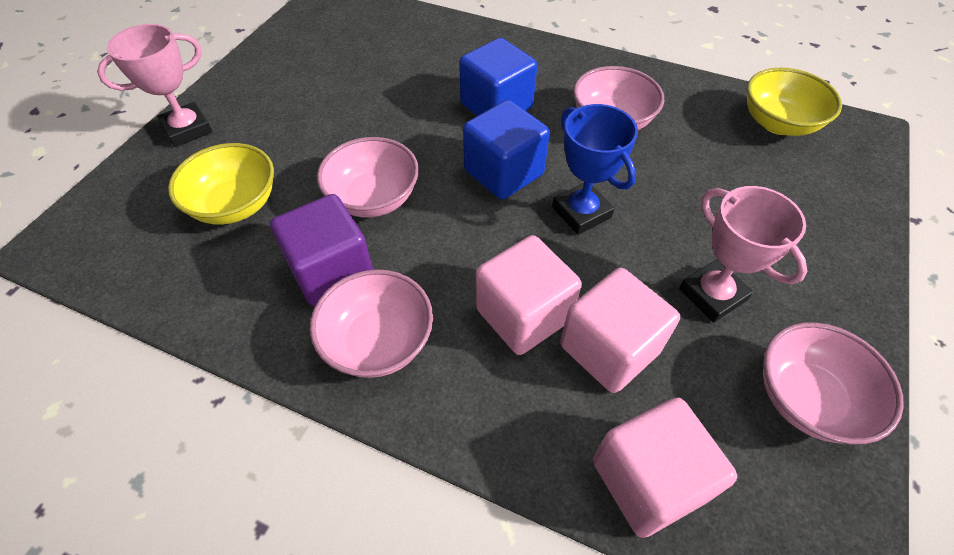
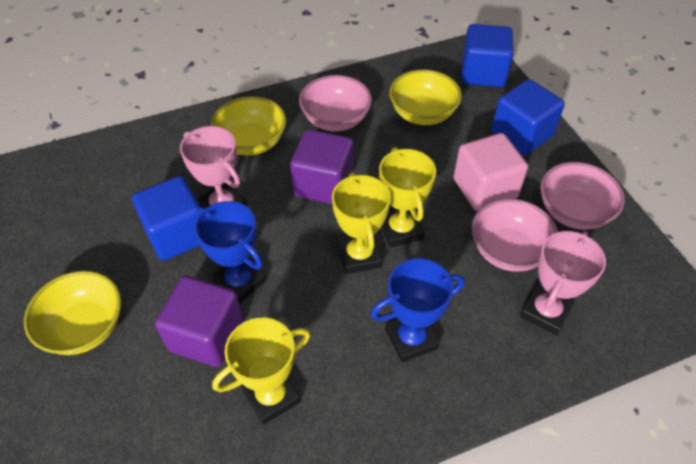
blue cube: [459,38,537,116] [463,100,550,200] = 2 -> [132,176,201,261] [461,24,513,87] [491,79,565,155] = 3
blue trophy: [552,104,638,235] = 1 -> [194,201,266,304] [371,258,465,362] = 2
pink bowl: [310,269,433,378] [317,137,419,217] [573,66,664,130] [763,322,904,444] = 4 -> [299,75,372,131] [472,198,558,272] [540,162,625,230] = 3
pink cube: [476,235,582,355] [560,268,680,393] [593,398,737,538] = 3 -> [453,133,528,211] = 1
purple cube: [270,194,373,306] = 1 -> [155,276,243,367] [290,129,353,204] = 2
yellow bowl: [168,143,274,225] [747,68,842,136] = 2 -> [24,271,121,355] [211,96,286,156] [389,69,462,125] = 3
yellow trophy: none = 0 -> [212,318,310,425] [332,172,391,274] [379,147,436,247] = 3

